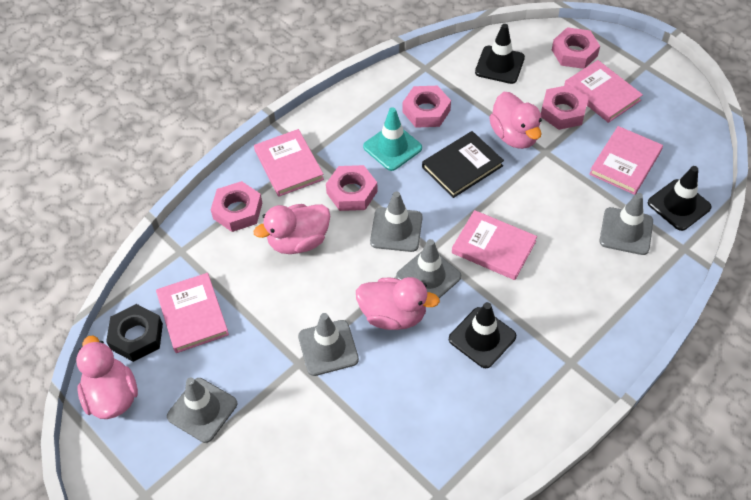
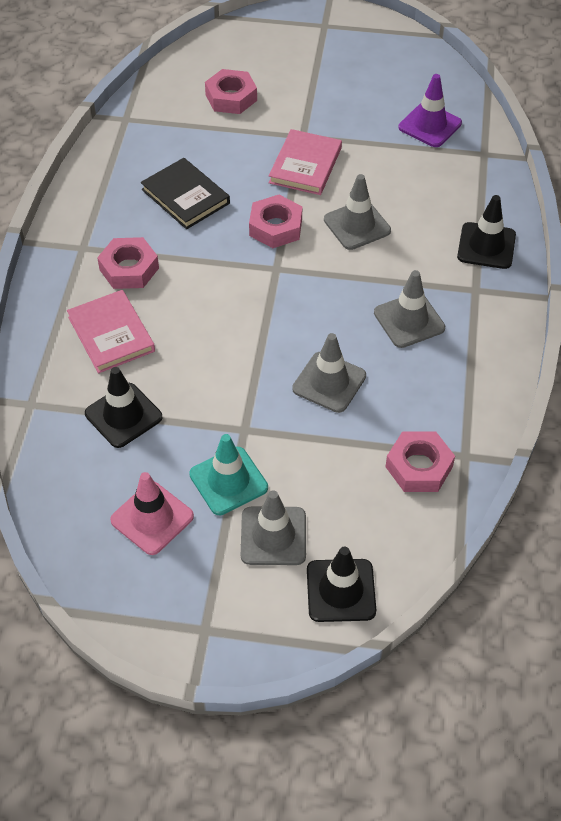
black nut: [106,304,163,362] = 1 -> none = 0
grey traffic cone: [167,377,237,443] [298,313,359,376] [370,191,423,252] [396,239,461,298] [600,193,653,255] = 5 -> [241,490,306,565] [292,333,366,413] [324,174,391,250] [374,270,445,348] = 4
pink book: [156,273,229,353] [254,129,324,197] [452,210,537,280] [564,60,643,123] [589,126,663,195] = 5 -> [67,290,155,373] [269,129,342,195] = 2
pink duck: [76,336,138,419] [254,204,330,254] [356,277,440,330] [489,92,542,149] = 4 -> none = 0
pink nut: [211,181,262,232] [326,165,378,211] [403,86,451,128] [541,85,588,130] [552,27,600,69] = 5 -> [97,237,159,289] [205,69,257,114] [249,195,302,248] [386,431,455,492] = 4
pink traffic cone: none = 0 -> [110,472,194,555] = 1
purple traffic cone: none = 0 -> [398,74,462,147] = 1

